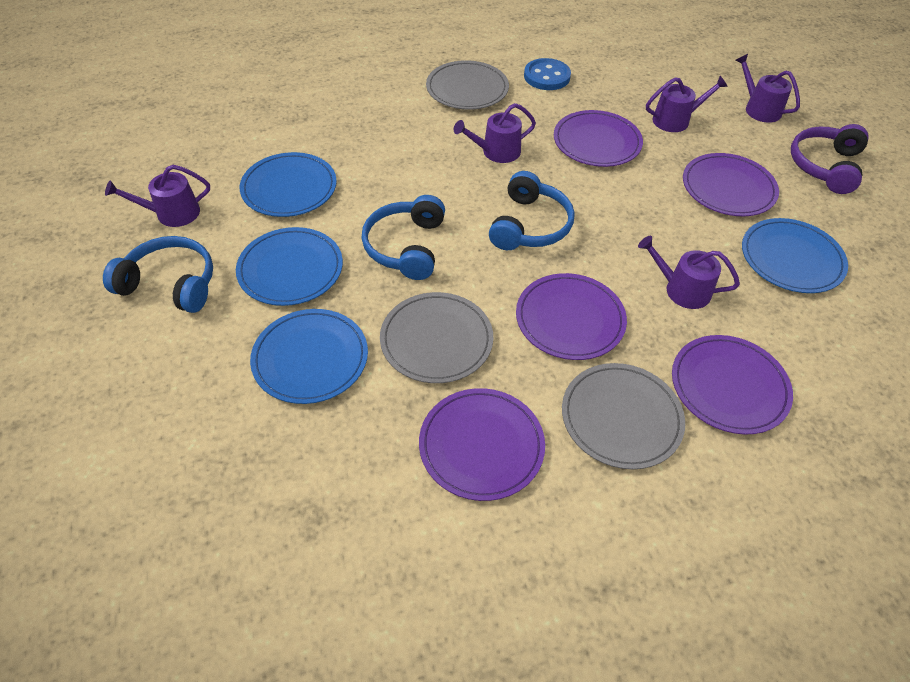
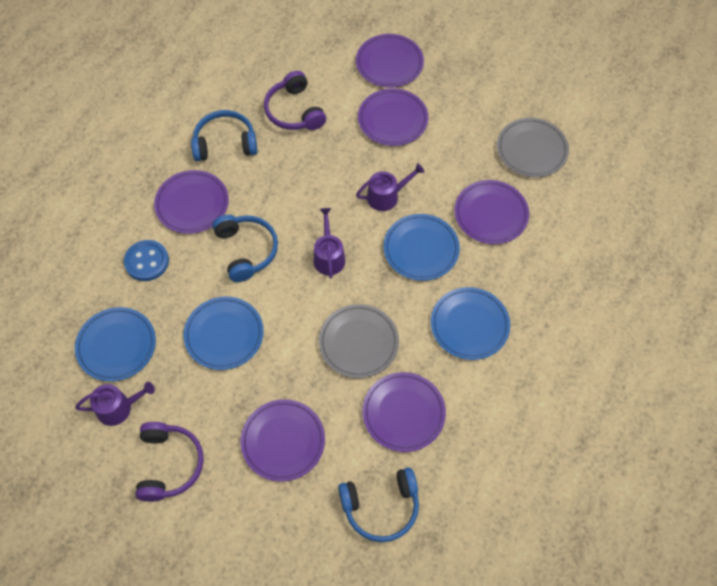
grey plate: [380,292,493,383] [426,60,509,110] [562,363,685,469] = 3 -> [319,304,399,378] [497,118,569,177] = 2
purple headphones: [791,124,869,194] = 1 -> [135,422,204,502] [264,71,326,130] = 2
purple plate: [419,388,545,501] [516,273,627,360] [554,110,643,167] [672,335,793,435] [683,153,779,216] = 5 -> [154,170,229,234] [241,399,325,482] [356,34,424,88] [358,88,428,146] [363,372,446,452] [454,180,529,244] = 6
purple watering can: [105,165,210,227] [454,103,536,163] [638,236,740,309] [646,76,728,132] [736,54,800,123] = 5 -> [75,382,155,426] [313,208,345,279] [356,163,424,211] = 3

